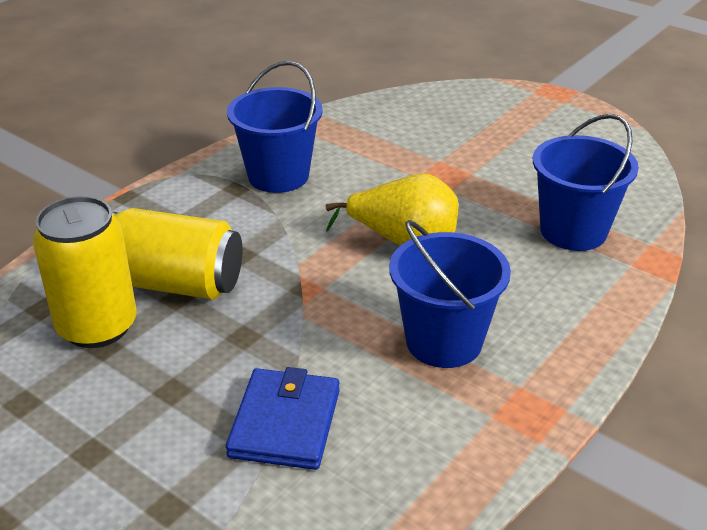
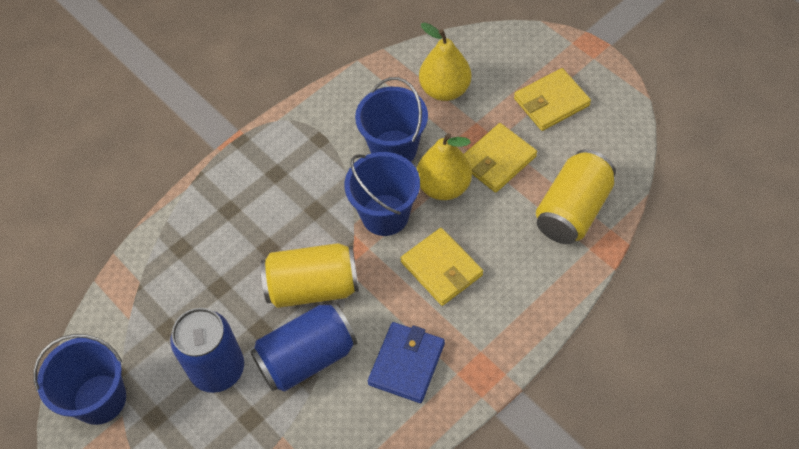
blue can: none = 0 -> [170,308,244,393] [250,302,357,392] = 2
yellow pear: [325,173,458,246] = 1 -> [417,133,472,200] [419,22,471,101] = 2
yellow wallet: none = 0 -> [401,228,483,306] [464,123,537,193] [514,68,591,131] = 3

